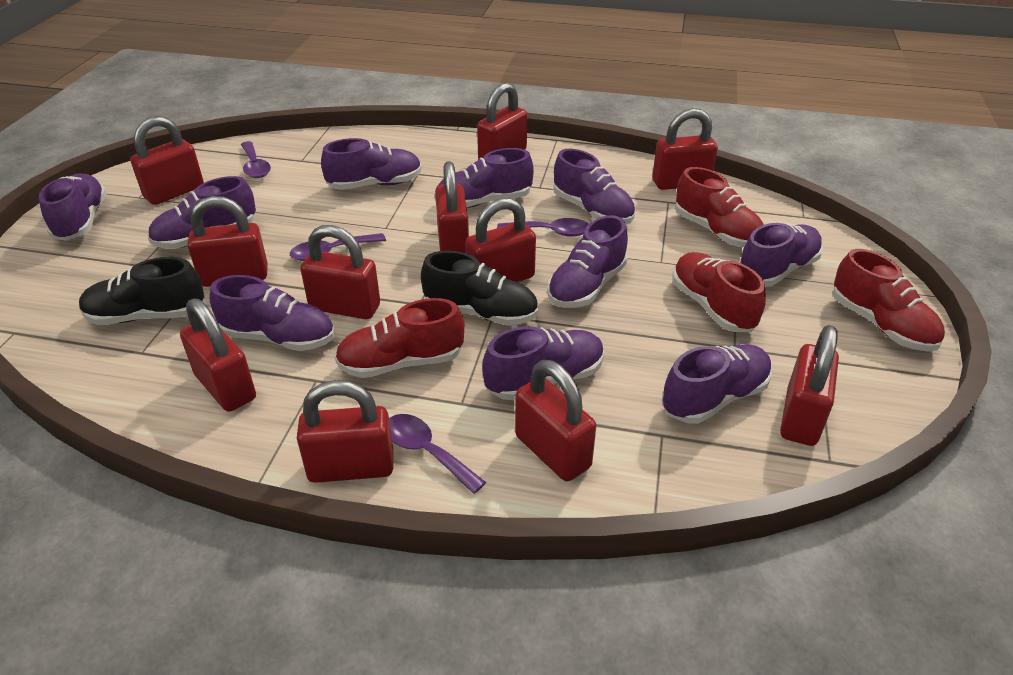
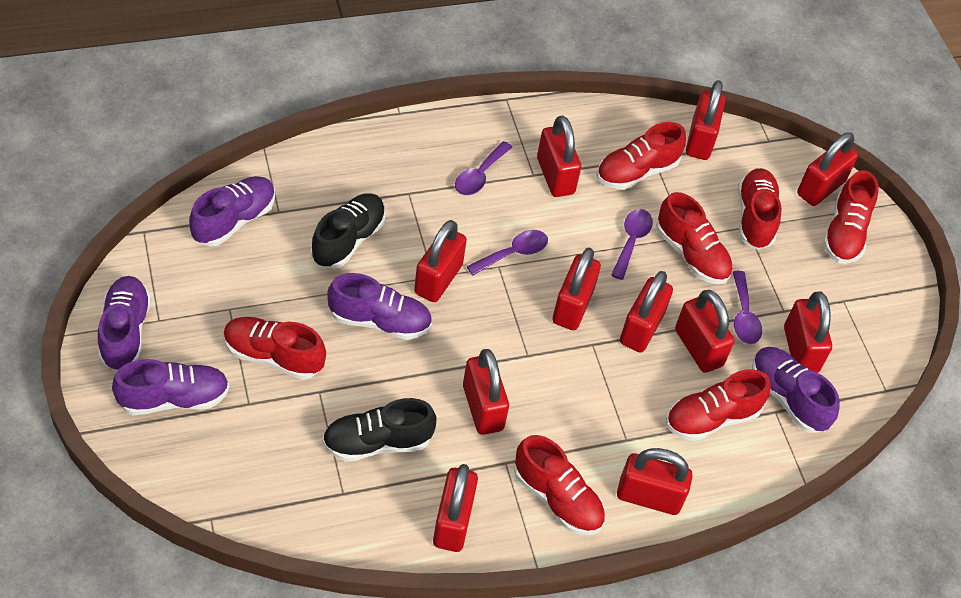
purple shoe: [39,174,107,241] [148,176,256,249] [209,275,335,351] [321,138,422,190] [435,148,534,208] [482,326,604,400] [547,215,628,308] [553,149,635,224] [661,344,772,424] [738,223,823,287] = 10 -> [98,276,151,371] [112,359,229,415] [189,176,275,246] [328,273,432,340] [752,347,840,433] = 5
red shoe: [335,298,464,378] [672,252,766,332] [675,167,764,247] [832,249,945,351] = 4 -> [223,317,326,380] [514,435,605,535] [597,122,686,190] [656,192,733,284] [666,369,771,441] [738,168,782,250] [823,170,879,264] = 7

